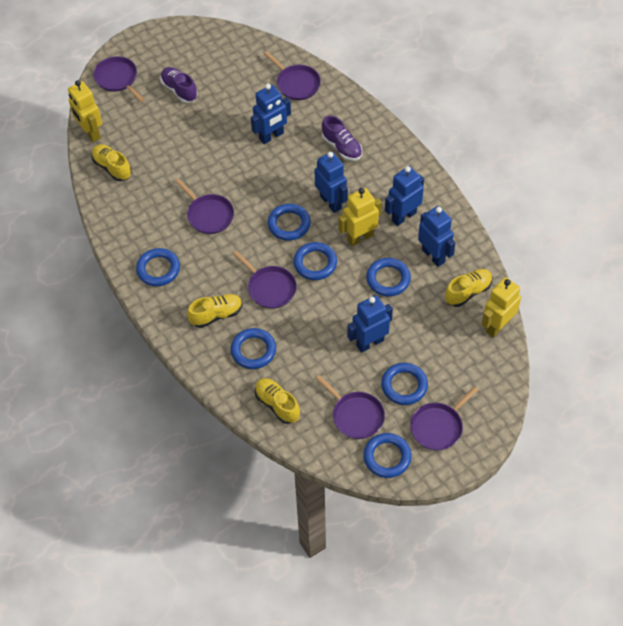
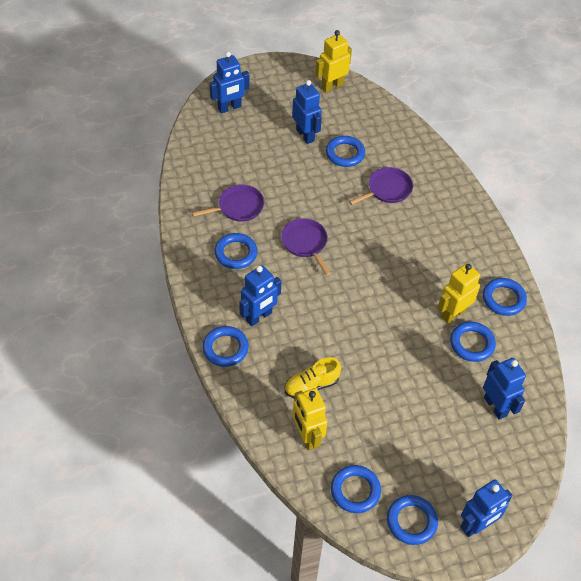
purple pan: [93,56,144,102] [175,179,234,234] [233,251,297,309] [264,51,321,100] [316,375,385,439] [410,386,479,451] = 6 -> [192,185,264,222] [281,219,331,275] [349,167,413,205] = 3
purple shoe: [160,67,198,103] [322,115,362,161] = 2 -> none = 0
yellow shoe: [91,144,131,181] [187,294,242,328] [255,378,300,424] [445,269,492,307] = 4 -> [285,357,341,399] = 1

